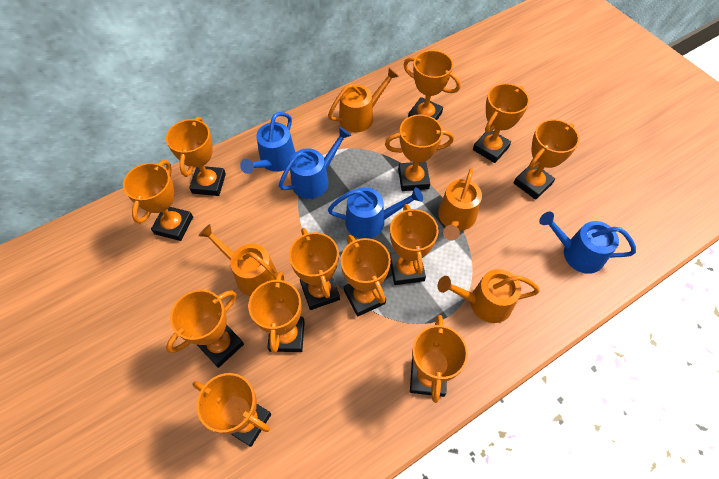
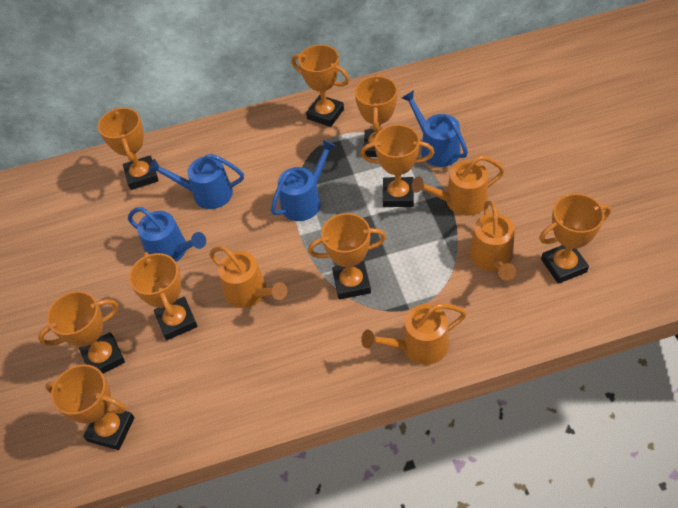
orange trophy: [123,160,193,241] [166,117,226,196] [166,290,244,368] [193,373,271,447] [248,272,305,353] [289,228,340,310] [340,235,391,317] [385,114,454,191] [390,204,439,285] [403,50,461,120] [410,315,468,403] [473,83,529,163] [514,119,579,200] = 13 -> [38,291,125,374] [45,364,134,450] [98,107,159,190] [129,252,198,340] [291,45,350,127] [308,213,386,299] [355,74,397,157] [361,124,434,207] [539,194,611,284] = 9

